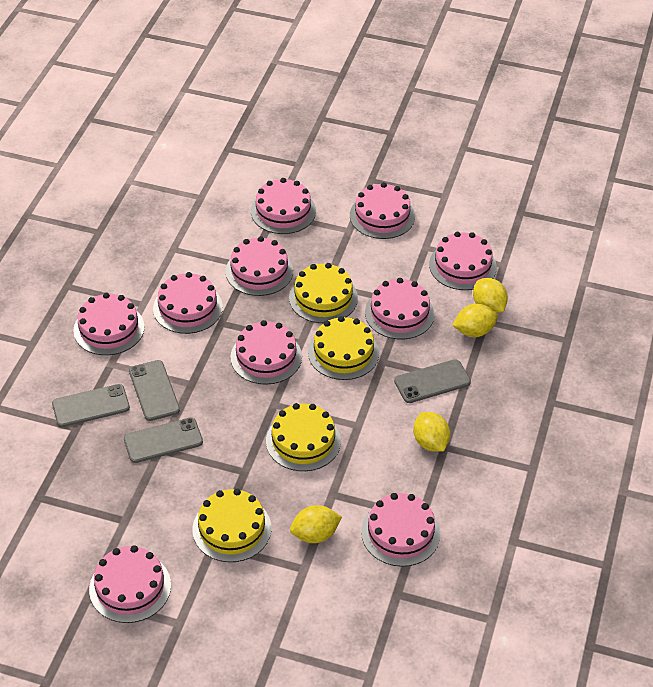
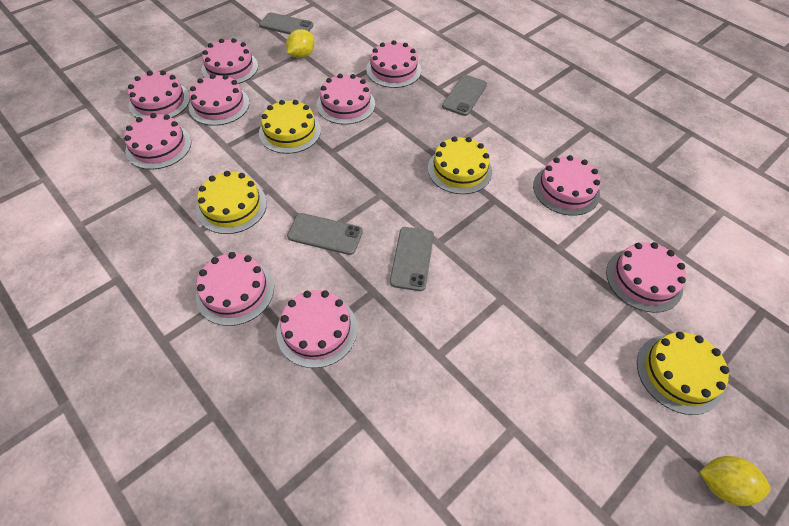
yellow lemon: [290,505,342,543] [413,412,450,452] [452,304,498,337] [473,278,508,313] = 4 -> [286,29,315,58] [700,456,771,506] = 2

